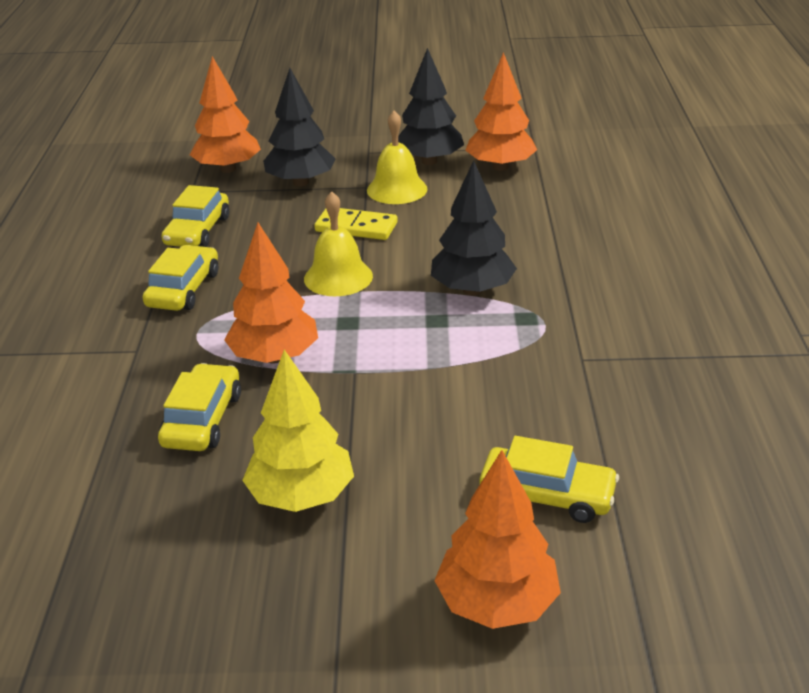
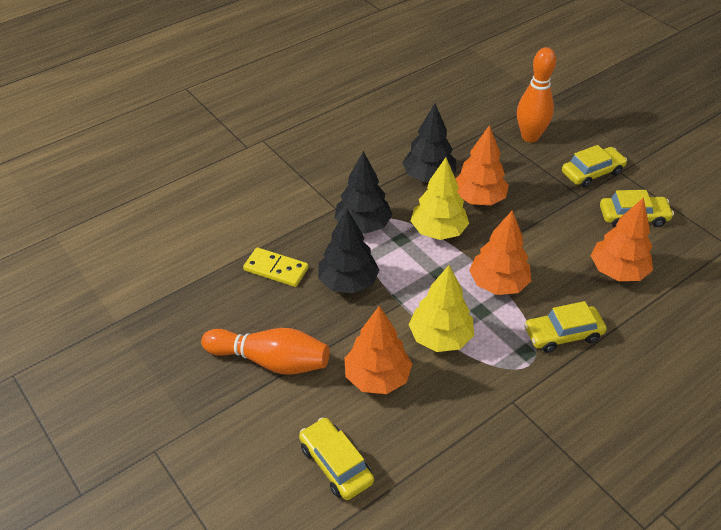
orange bowling pin: none = 0 -> [201,328,329,375] [517,47,556,142] = 2
yellow bell: [304,191,373,296] [367,111,427,204] = 2 -> none = 0
yellow tree: [242,350,354,512] = 1 -> [408,265,474,352] [411,157,469,240] = 2

